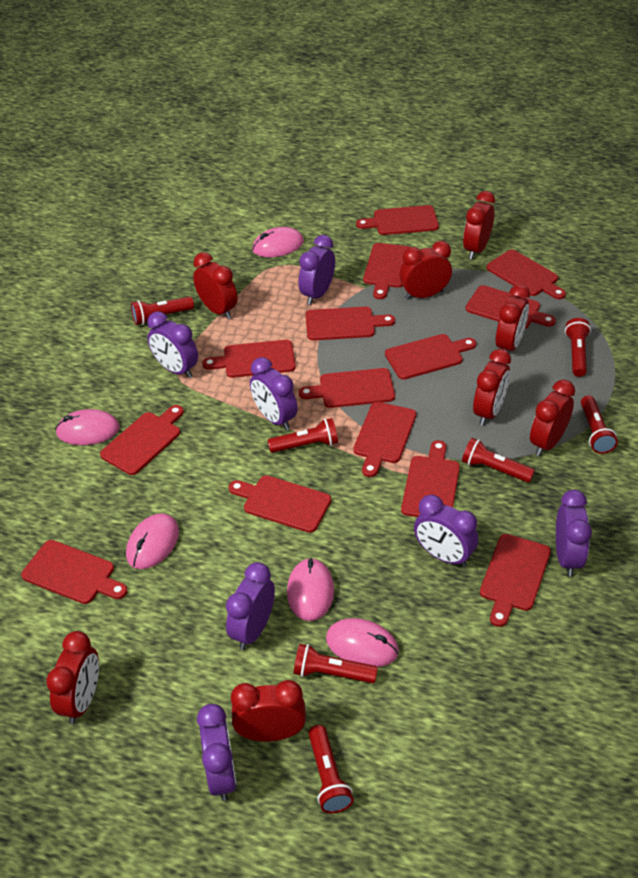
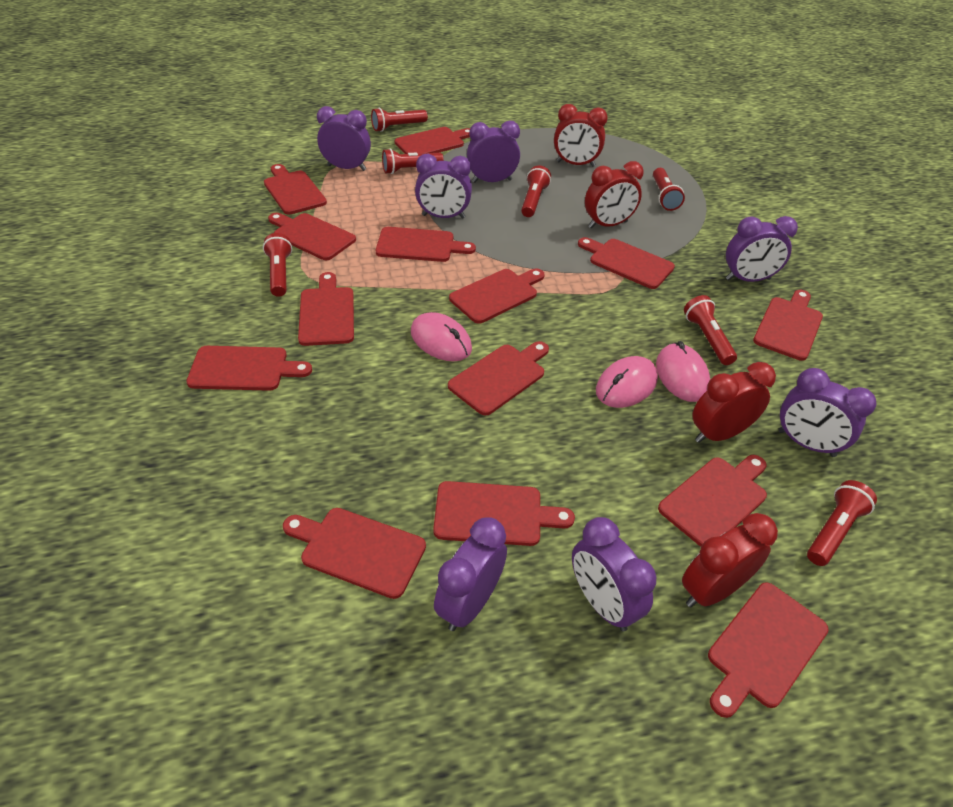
pink mouse: [55,409,120,445] [126,513,179,569] [252,227,304,257] [287,558,334,621] [326,618,399,667] = 5 -> [411,312,472,361] [596,356,658,408] [656,341,710,402] = 3
red clock: [46,631,99,724] [193,252,238,319] [231,680,306,742] [400,241,452,300] [463,191,495,259] [473,349,511,426] [496,284,530,352] [530,380,575,456] = 8 -> [554,104,608,167] [585,161,644,228] [682,513,778,607] [693,362,776,443] = 4

